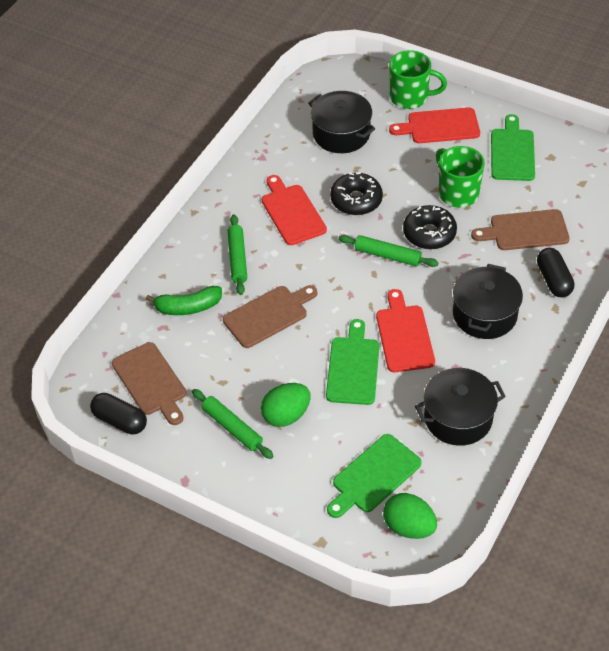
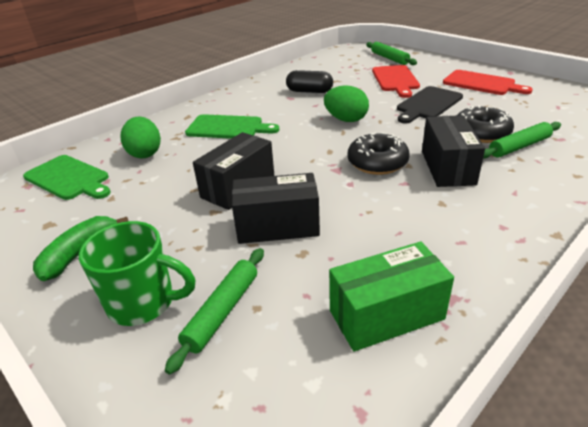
black box: none = 0 -> [193,132,275,210] [232,173,320,244] [422,115,485,187] = 3
black capsule: [90,393,147,435] [537,248,574,297] = 2 -> [286,70,333,93] = 1
black cutting board: none = 0 -> [397,86,463,123] = 1
black pot: [308,91,375,153] [415,368,506,446] [453,264,523,339] = 3 -> none = 0
brown cutting board: [112,342,186,425] [223,285,317,348] [471,209,570,250] = 3 -> none = 0
green box: none = 0 -> [329,242,454,352] = 1
green cutting board: [326,319,379,405] [327,434,422,518] [491,114,535,181] = 3 -> [23,155,111,200] [185,114,279,139] = 2
green mug: [389,50,447,109] [436,146,485,208] = 2 -> [79,221,195,326] = 1
red cutting board: [262,175,327,245] [376,289,435,372] [389,107,480,143] = 3 -> [372,65,420,98] [443,70,533,95] = 2

